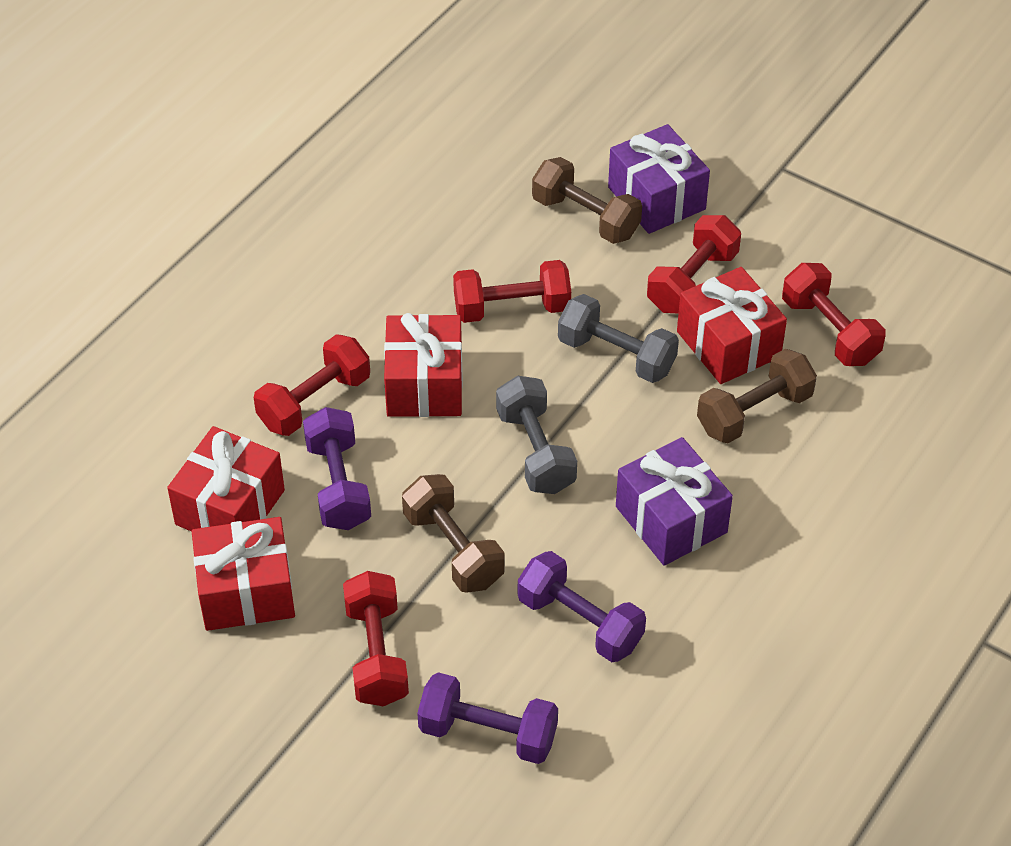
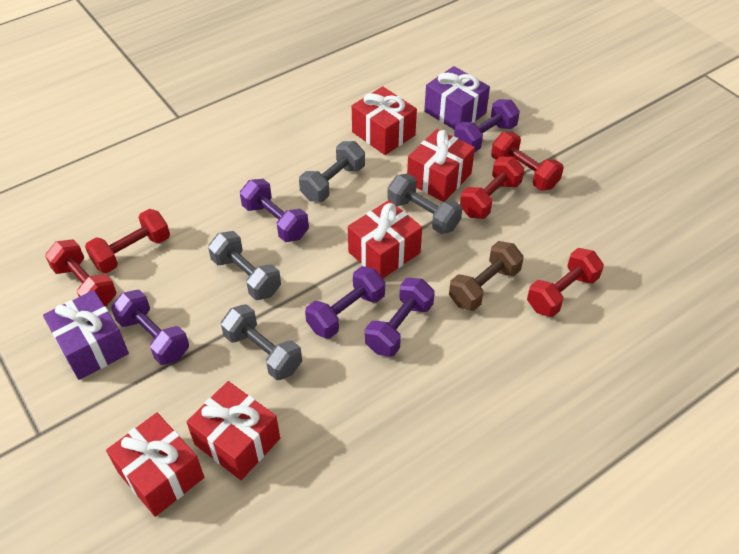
brown dumbbell: [402,474,505,593] [532,157,642,244] [697,349,817,443] = 3 -> [449,241,524,311] = 1
grey dumbbell: [496,376,577,494] [558,294,679,383] = 2 -> [208,231,281,300] [221,304,302,380] [299,141,365,202] [387,173,462,234] = 4
purple dumbbell: [303,407,371,530] [417,672,558,764] [518,551,646,662] = 3 -> [111,290,189,365] [240,179,309,242] [305,266,385,339] [365,278,435,357] [454,99,520,152] = 5
red gift: [167,426,285,532] [192,517,295,631] [384,313,463,417] [677,267,787,384] = 4 -> [106,413,204,517] [186,381,280,480] [348,200,422,279] [352,86,417,155] [407,129,475,202] = 5

